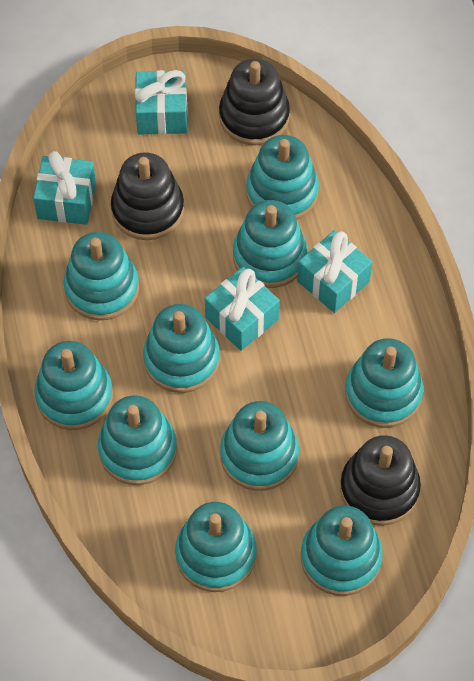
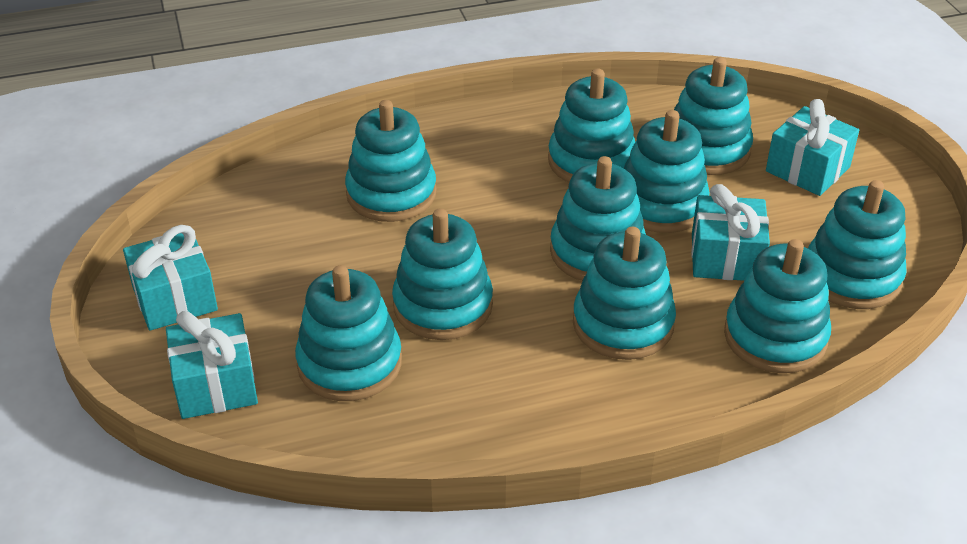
black stacking toy: [111,152,184,240] [219,58,290,145] [340,435,421,526] = 3 -> none = 0

